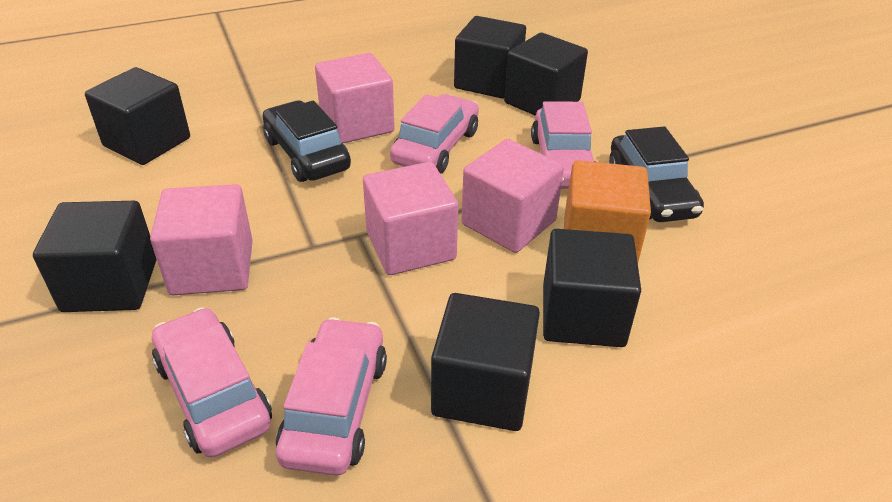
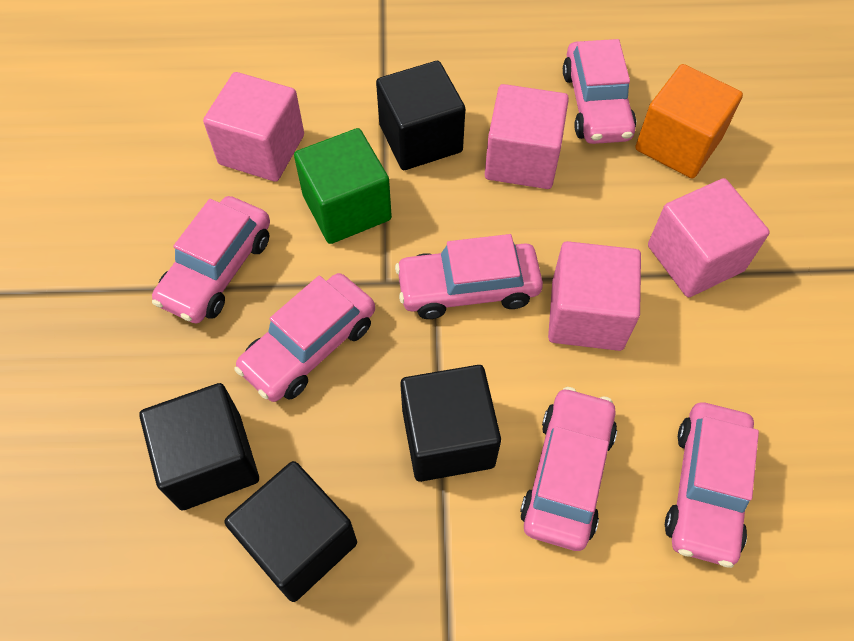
black car: [263,101,351,182] [609,126,704,222] = 2 -> none = 0
black cube: [33,201,157,312] [85,67,190,165] [431,293,540,431] [454,16,526,99] [504,33,588,116] [543,229,641,347] = 6 -> [139,383,259,510] [224,461,357,602] [376,61,465,170] [400,365,501,482] = 4
green cube: none = 0 -> [294,128,392,244] = 1
pink car: [152,307,272,457] [276,317,387,476] [390,94,479,174] [531,101,595,189] = 4 -> [152,196,270,323] [234,273,375,402] [395,234,543,319] [520,387,617,551] [563,39,636,144] [665,403,759,568] = 6

